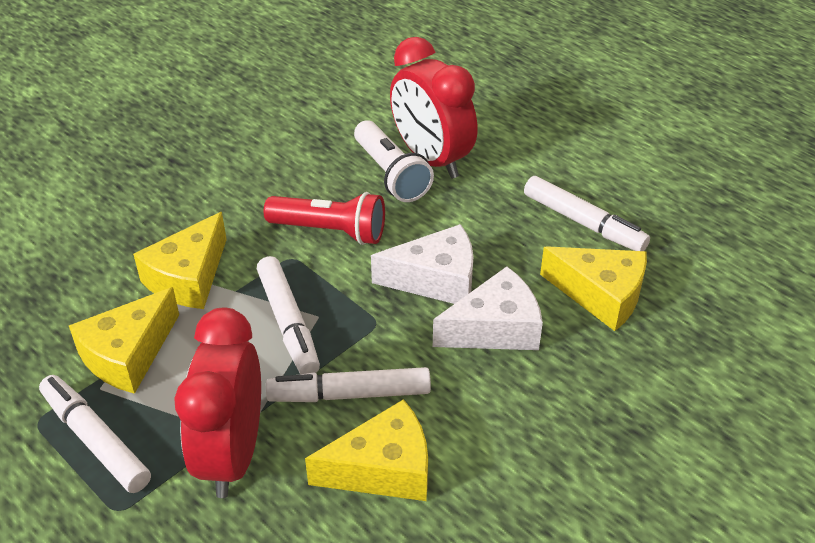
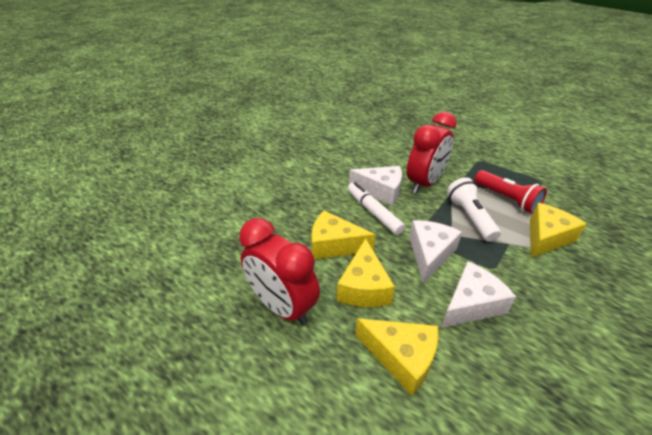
white cheese: [371,224,474,304] [433,266,543,350] = 2 -> [349,166,402,206] [409,220,462,283] [441,261,516,328] = 3
white marker: [39,375,151,493] [257,256,320,374] [266,367,431,402] [524,176,650,251] = 4 -> [347,182,405,235] = 1

